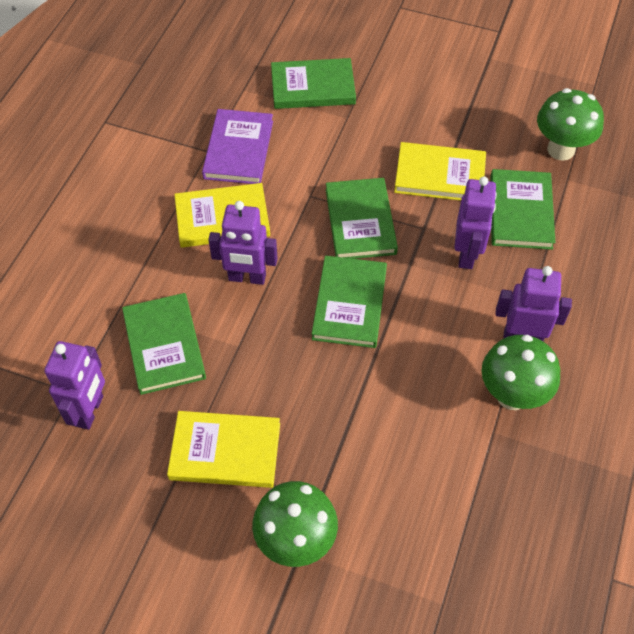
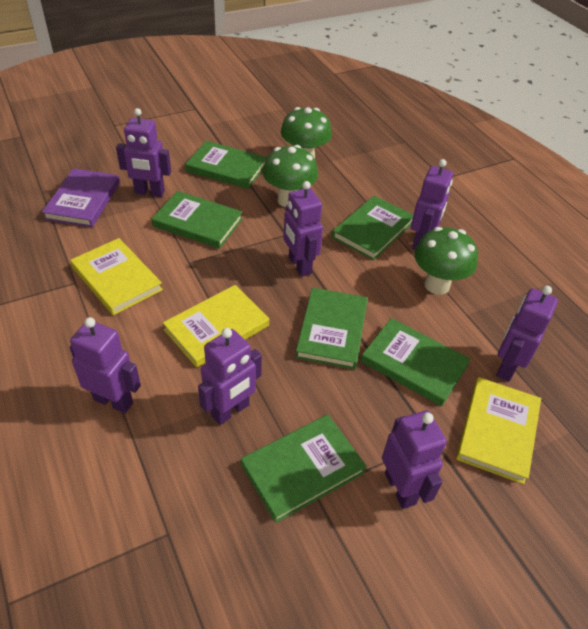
green book: [122,293,206,395] [271,58,356,109] [312,256,387,348] [326,178,398,259] [490,169,555,250] = 5 -> [152,191,243,249] [185,141,267,189] [241,415,367,523] [295,288,368,369] [332,195,413,260] [361,318,471,406] = 6
purple robot: [44,341,105,430] [208,201,278,285] [454,176,497,269] [495,266,572,341] = 4 -> [70,317,141,413] [116,108,171,197] [198,328,262,425] [283,181,323,277] [382,410,447,509] [411,159,453,250] [496,286,558,382] = 7

